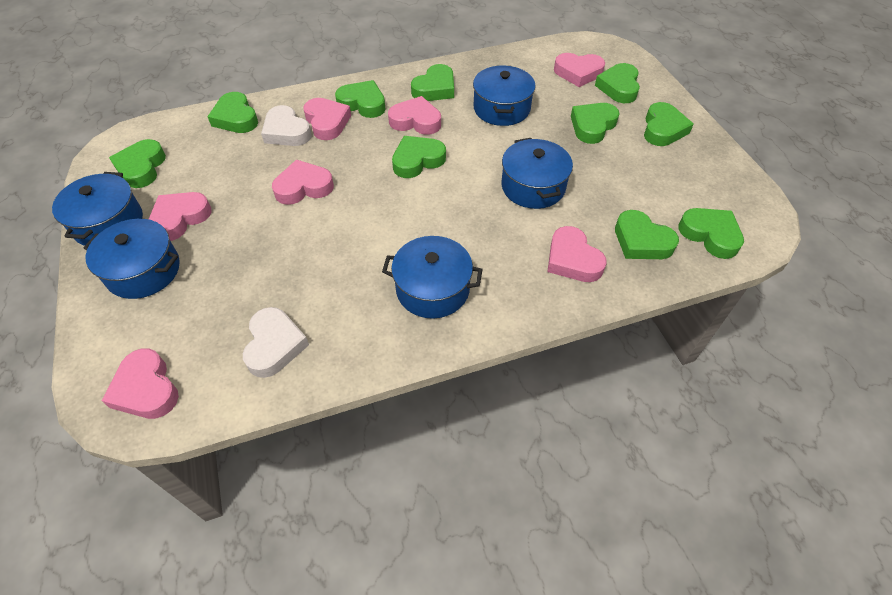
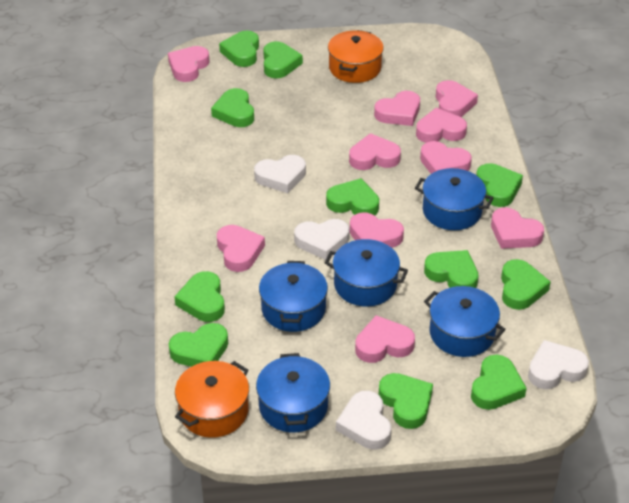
green heart: [109,139,166,188] [207,92,258,133] [335,80,386,118] [392,136,446,178] [411,64,454,101] [571,103,619,144] [595,63,640,103] [615,210,679,259] [644,102,694,146] [678,208,744,259] = 10 -> [169,323,228,367] [174,271,225,322] [211,88,254,127] [219,31,259,67] [263,41,303,78] [326,178,379,216] [379,373,433,429] [424,250,479,288] [471,355,527,410] [476,163,523,207] [501,259,551,310] = 11
orange pot: none = 0 -> [175,361,249,438] [328,30,384,83] = 2
pink heart: [102,348,179,419] [149,192,212,241] [272,159,334,205] [303,98,351,140] [388,96,441,135] [547,226,607,282] [554,53,605,87] = 7 -> [168,46,210,82] [217,225,265,272] [349,133,401,170] [350,212,404,248] [355,315,415,363] [374,91,420,126] [416,108,467,143] [420,141,472,174] [436,80,478,117] [491,208,544,249] = 10
white heart: [243,307,309,378] [261,105,311,146] = 2 -> [254,155,306,193] [294,219,350,260] [336,391,391,449] [528,340,589,389] = 4

